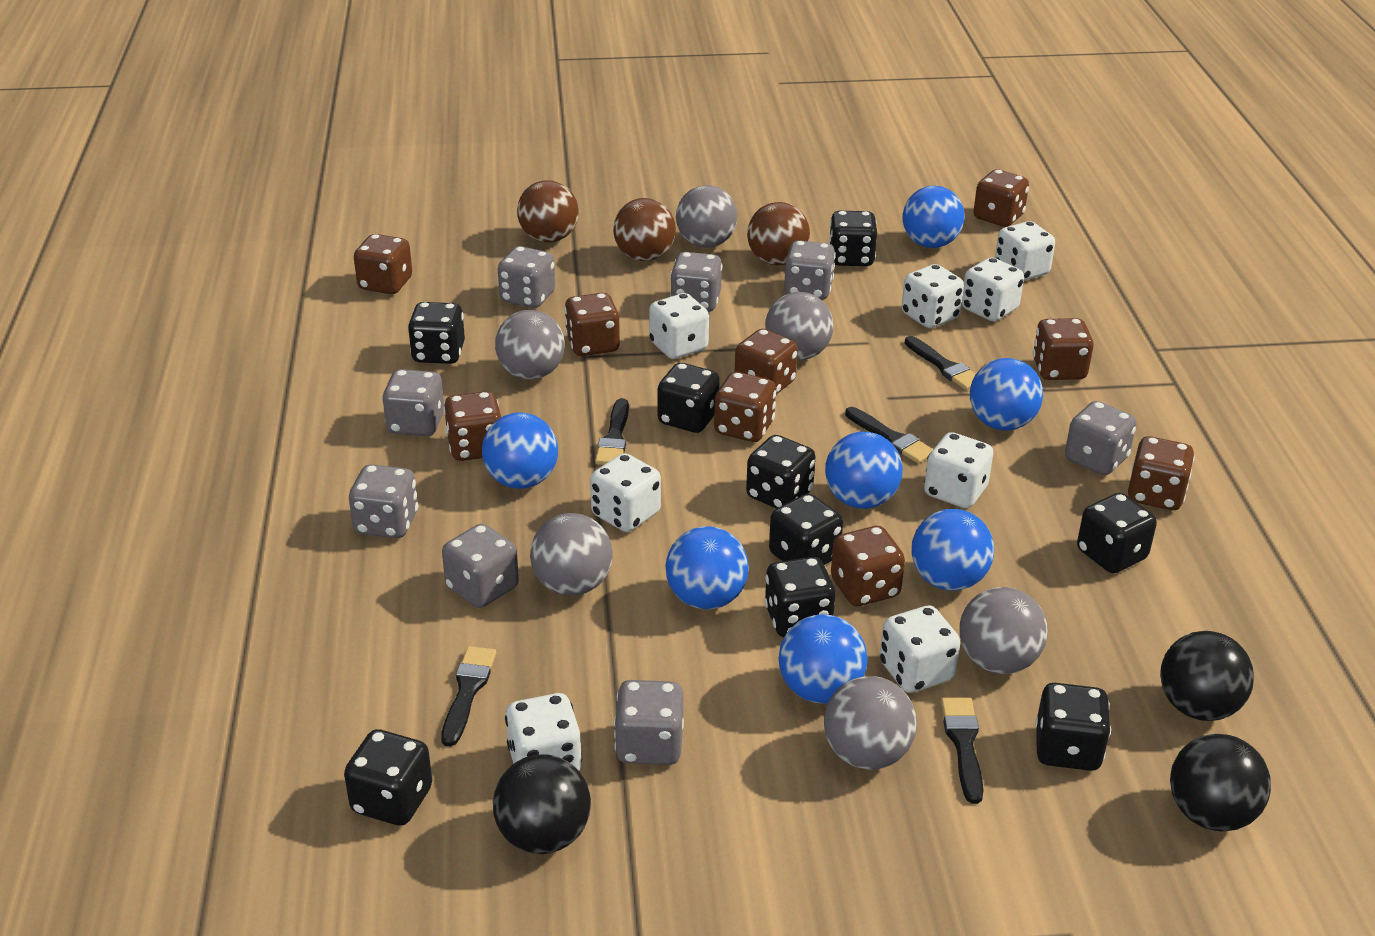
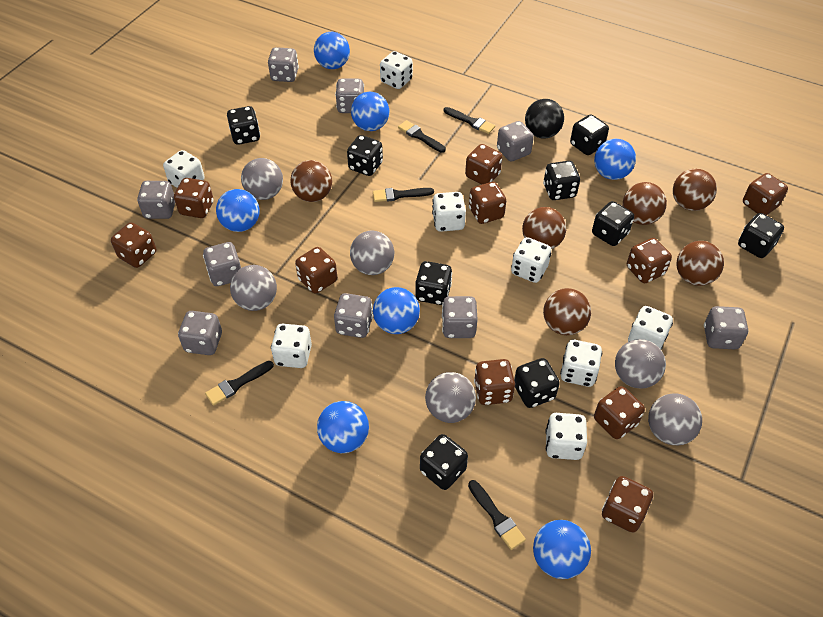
black ball: [493,754,591,854] [1160,631,1254,721] [1170,734,1271,832] = 3 -> [525,99,564,139] = 1
brown ball: [517,180,579,243] [613,198,676,261] [747,202,810,265] = 3 -> [290,160,332,202] [522,207,566,249] [543,288,591,335] [623,182,667,225] [673,169,717,211] [676,241,724,286] = 6
brown dice: [354,234,412,294] [444,391,501,461] [564,293,620,356] [714,372,776,442] [735,329,798,395] [831,526,905,606] [973,169,1029,227] [1033,318,1094,380] [1128,436,1195,510] = 9 -> [111,222,156,268] [174,178,213,218] [295,247,337,294] [465,144,503,185] [469,182,506,224] [474,359,515,405] [594,386,645,439] [602,476,653,532] [627,238,672,283] [743,173,788,215] = 10
grey dice: [349,464,418,538] [382,369,444,436] [442,524,519,608] [498,246,555,308] [614,680,684,765] [670,252,722,312] [784,240,836,300] [1065,401,1136,475] = 8 -> [137,181,175,219] [178,311,222,355] [203,242,241,286] [268,47,299,82] [334,293,373,338] [335,78,364,113] [442,296,478,338] [497,121,534,161] [704,306,749,350] = 9

